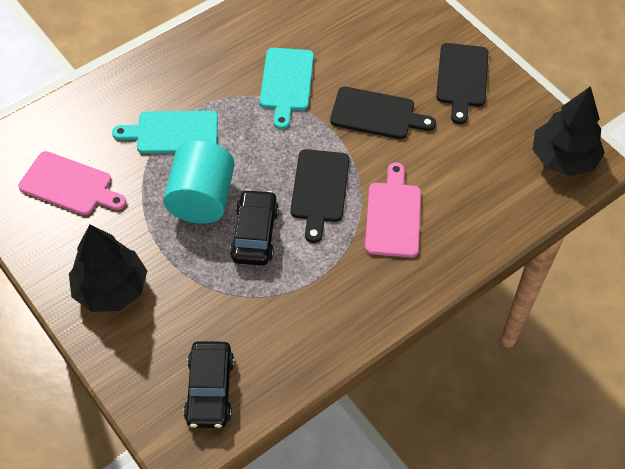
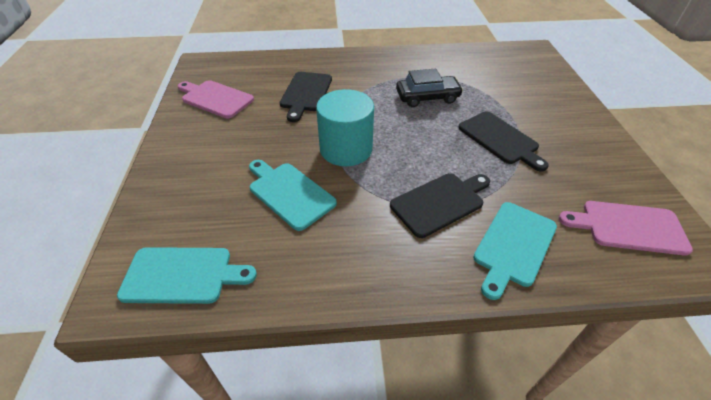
black car: [183,341,234,428] [230,189,279,266] = 2 -> [396,69,463,107] = 1
black tree: [69,224,147,312] [532,86,605,176] = 2 -> none = 0
turquoise cutting board: [112,111,218,154] [260,48,314,129] = 2 -> [117,247,257,304] [249,160,337,231] [473,202,557,300] = 3

